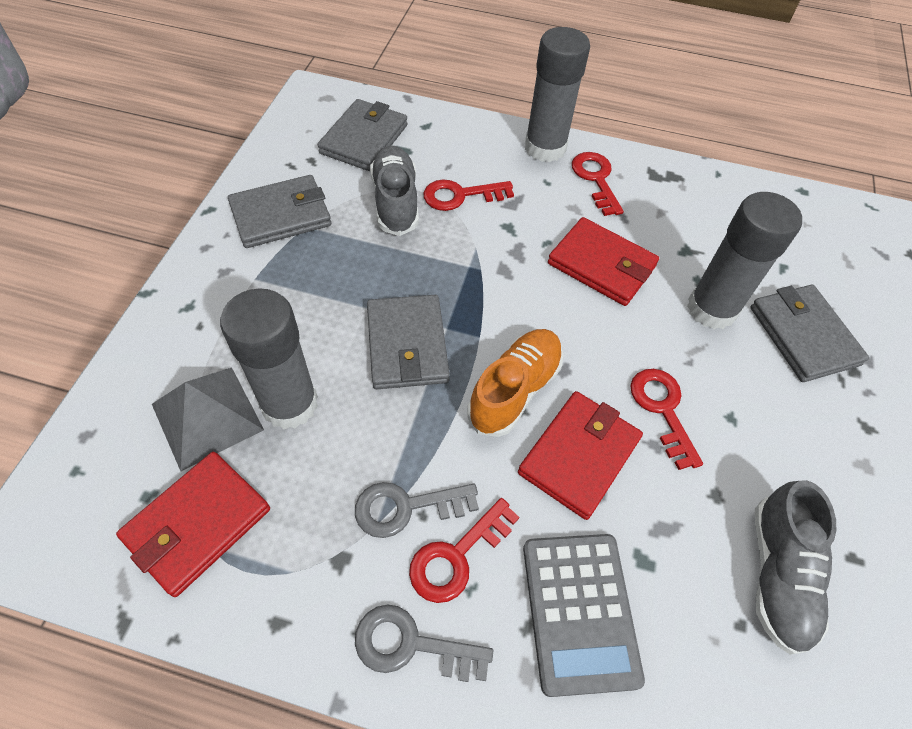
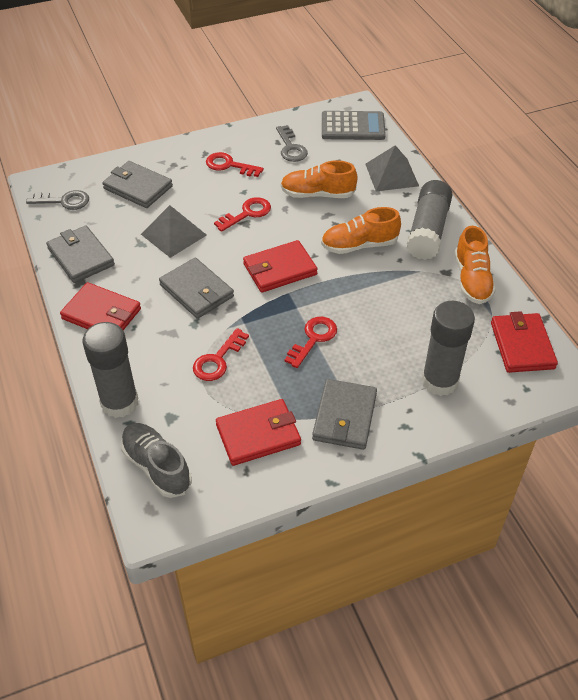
grey pyramid: [152,367,264,471] = 1 -> [141,205,207,258] [365,145,419,191] = 2
grey shoe: [370,145,419,236] [755,480,836,655] = 2 -> [121,423,192,498] = 1
orange shoe: [467,329,563,437] = 1 -> [281,160,358,198] [321,207,401,254] [455,226,496,304] = 3
red wallet: [116,452,270,597] [518,391,643,520] [548,217,659,306] = 3 -> [60,282,141,330] [216,399,301,466] [243,240,318,293] [491,311,558,373] = 4

